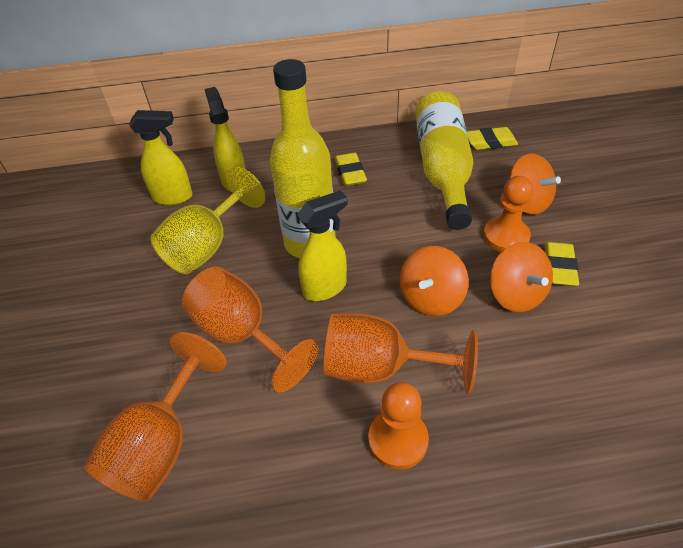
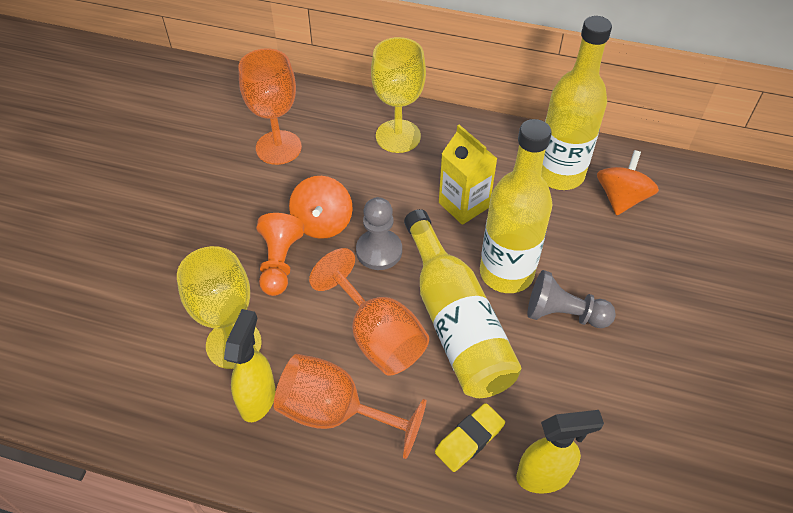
grey pawn: none = 0 -> [356,197,402,270] [528,270,616,328] = 2
orange pawn: [368,382,429,470] [483,176,534,252] = 2 -> [257,213,304,296] = 1
orange spinning top: [400,246,469,316] [490,242,553,312] [509,153,561,215] = 3 -> [289,176,353,239] [597,150,659,215] = 2
yellow bottle: [270,59,336,258] [415,91,473,230] = 2 -> [404,209,521,398] [480,119,553,293] [541,16,612,190] = 3
yellow carton: none = 0 -> [439,125,497,225] = 1
yellow eraser: [335,153,367,186] [467,127,518,150] [544,242,579,286] = 3 -> [435,403,505,472] = 1
yellow goblet: [150,167,266,274] = 1 -> [177,246,262,369] [371,37,426,153] = 2
yellow spray bottle: [129,110,192,205] [204,87,246,192] [297,190,348,301] = 3 -> [224,309,276,422] [516,410,604,494] = 2

